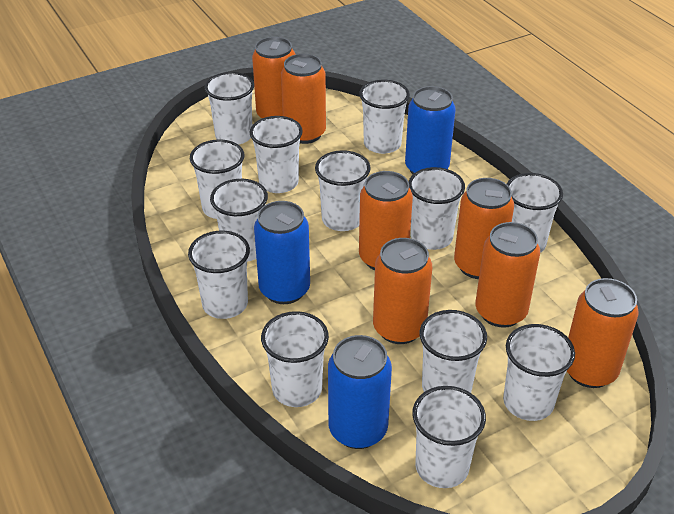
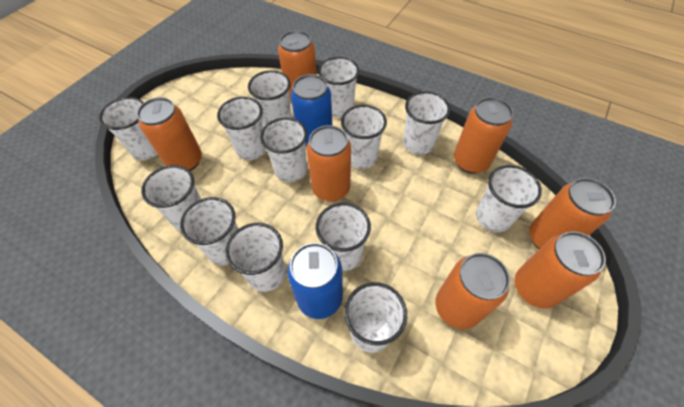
blue can: [254,201,310,304] [328,335,392,449] [405,86,456,174] = 3 -> [287,243,343,319] [291,74,332,147] = 2

